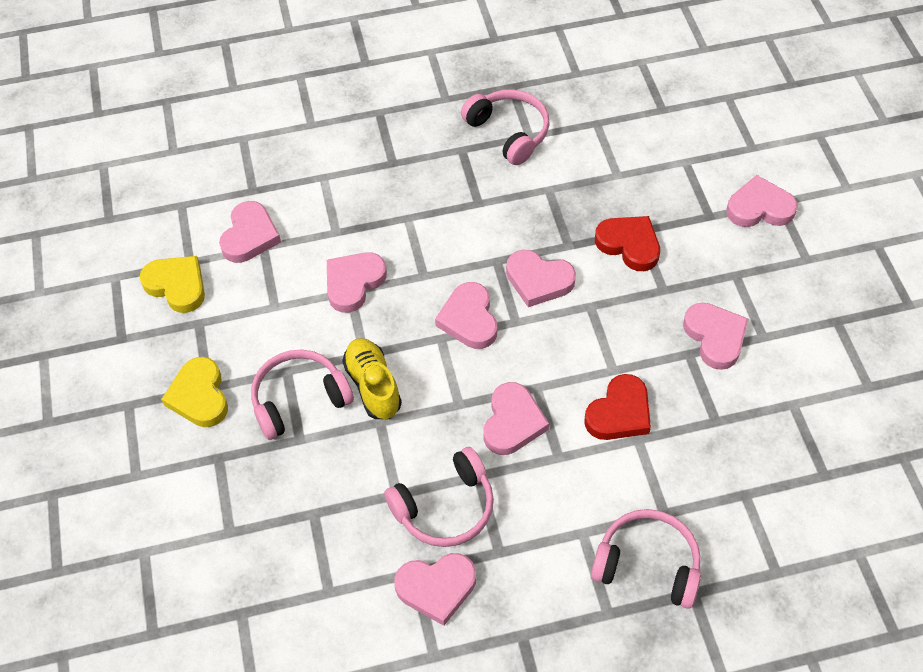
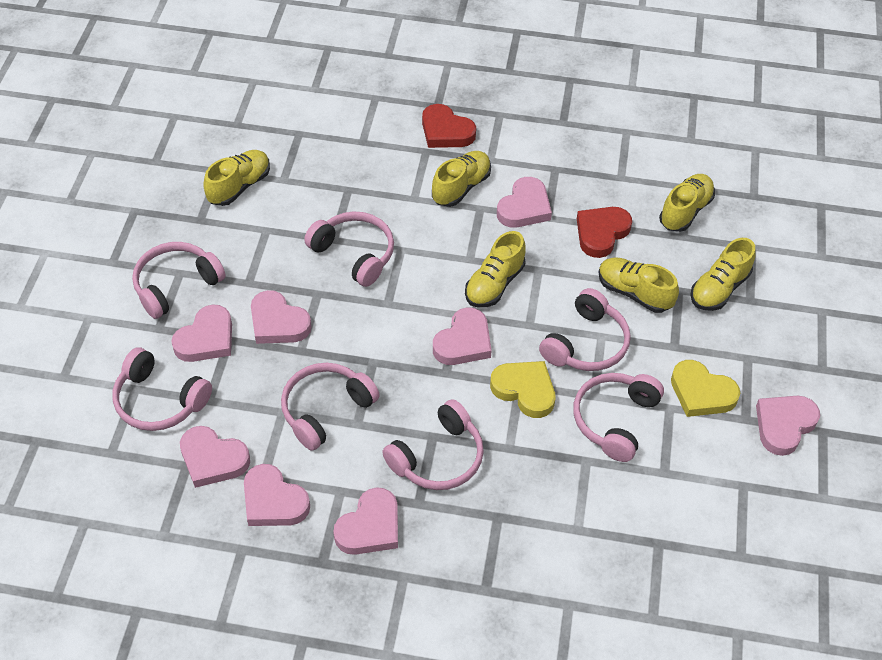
pink headphones: [251,349,354,440] [384,447,494,547] [461,89,550,165] [591,509,701,609] = 4 -> [113,347,212,431] [132,242,226,319] [281,363,380,451] [304,211,394,287] [382,399,484,490] [539,288,631,371] [573,373,664,462] = 7
yellow shoe: [342,338,402,419] = 1 -> [203,150,270,206] [432,151,491,207] [465,231,526,307] [599,258,679,313] [659,174,715,232] [690,238,756,311] = 6

